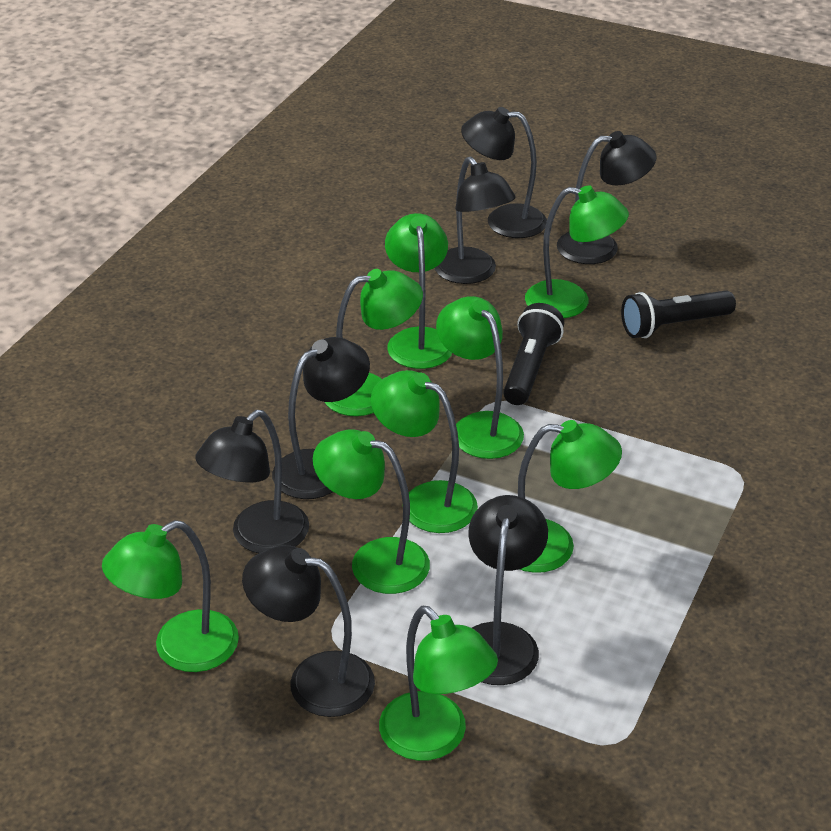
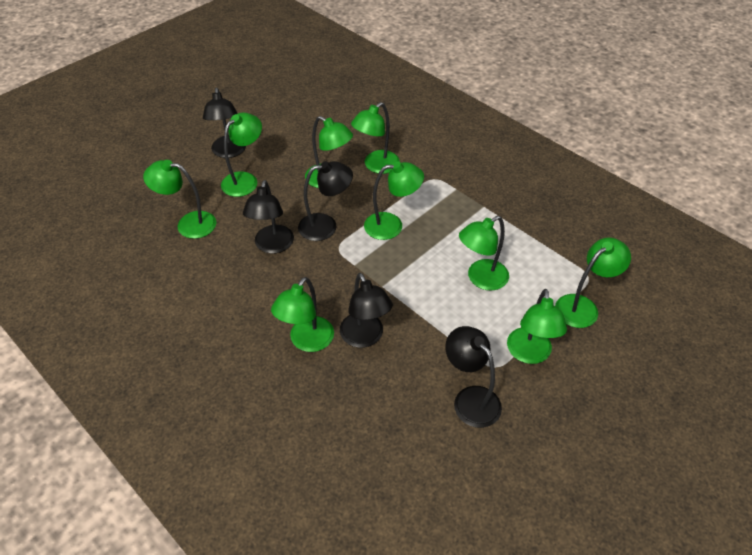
black flashlight: [503,303,564,405] [621,291,736,338] = 2 -> none = 0
black lamp: [195,410,309,553] [242,545,375,717] [272,337,370,499] [435,157,516,284] [461,107,547,238] [468,495,548,685] [557,131,657,264] = 7 -> [203,88,246,158] [243,180,294,254] [298,161,353,241] [340,273,393,348] [445,326,502,428] = 5

